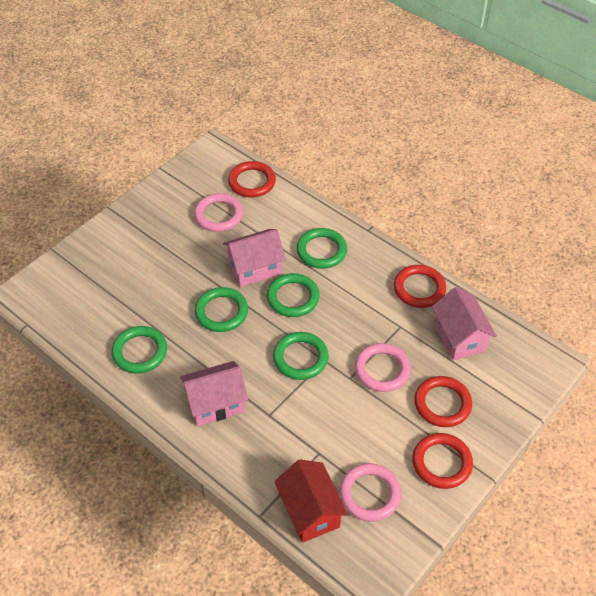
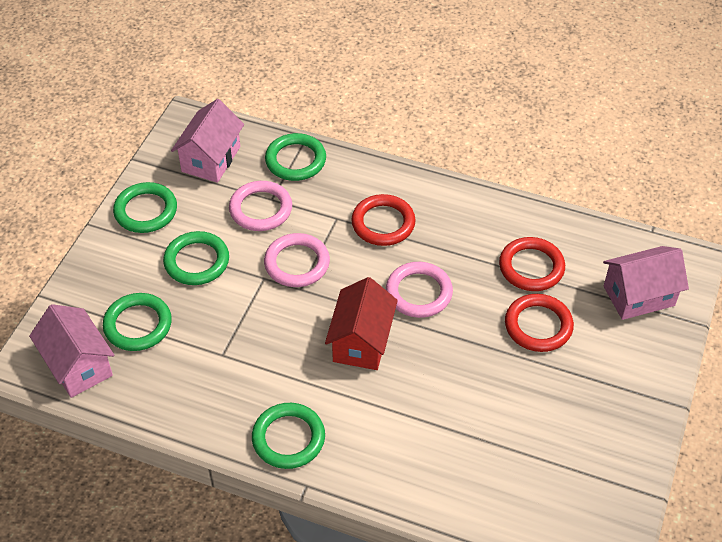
red ring: [228,161,276,198] [394,265,446,308] [412,433,473,489] [414,376,472,427] = 4 -> [351,194,416,246] [499,237,565,291] [505,294,574,352] = 3

